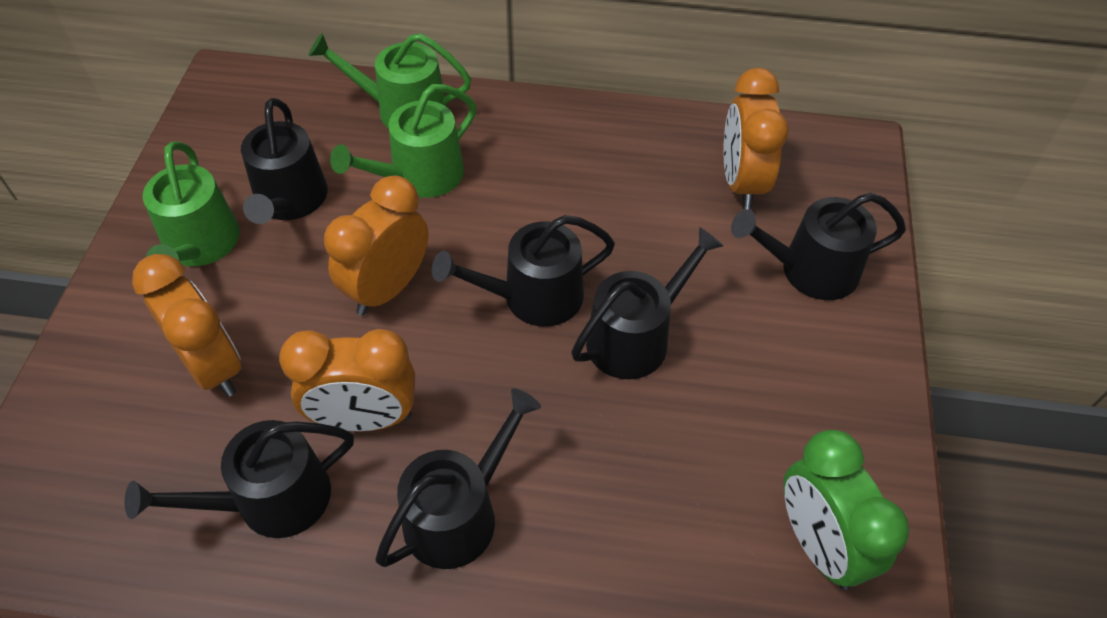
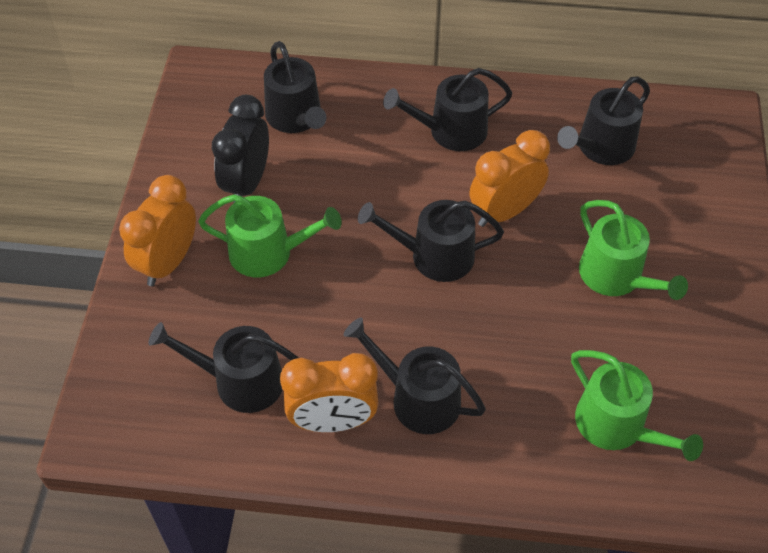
black clock: none = 0 -> [212,95,269,203] = 1
green clock: [783,430,909,590] = 1 -> none = 0
orange clock: [132,254,241,397] [279,329,415,431] [324,176,429,315] [724,68,789,210] = 4 -> [119,175,196,286] [280,353,379,432] [469,130,550,227] = 3

